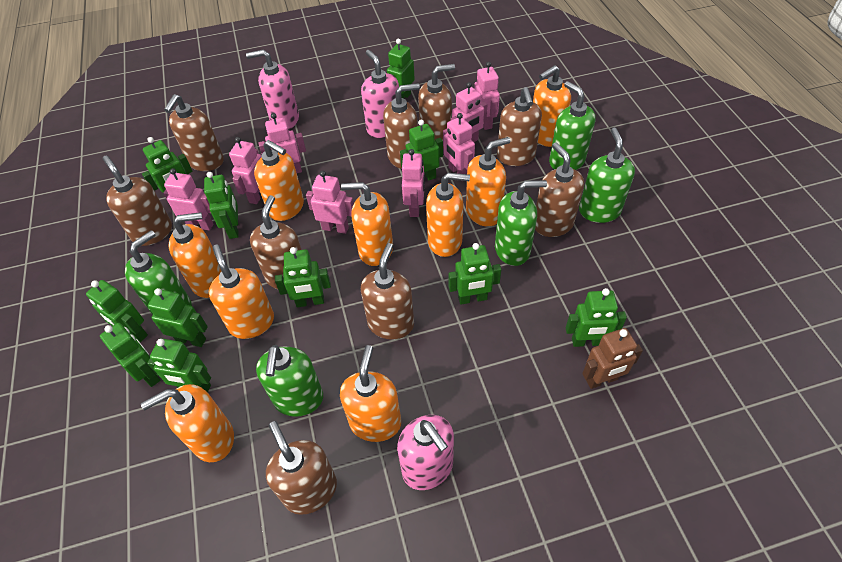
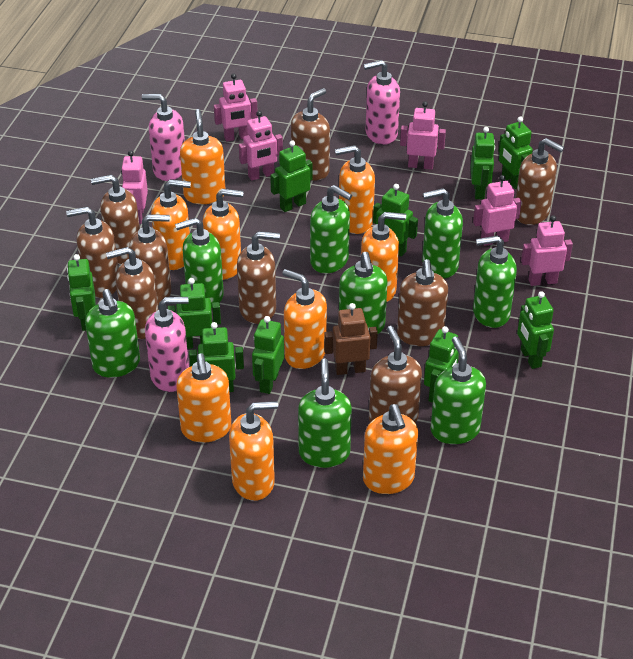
green robot: [86,280,148,342] [100,323,161,387] [142,137,193,193] [147,338,211,392] [148,288,208,347] [204,172,239,239] [275,247,331,307] [387,39,415,98] [400,119,443,180] [449,243,501,304] [566,288,627,347] = 11 -> [67,254,96,331] [168,278,221,349] [189,322,244,392] [252,316,284,394] [270,140,313,212] [373,184,418,257] [424,326,459,403] [470,127,495,199] [498,116,533,189] [517,291,554,369] = 10
green soap dispenser: [125,230,192,310] [256,345,323,417] [495,180,547,266] [549,81,596,170] [579,128,635,223] = 5 -> [85,289,140,378] [175,218,224,308] [298,358,352,468] [310,185,352,274] [339,252,387,334] [422,188,463,278] [431,336,486,444] [473,235,517,328] = 8
pink robot: [164,168,213,231] [229,137,261,204] [258,113,306,173] [306,171,354,234] [402,149,425,217] [443,113,475,174] [451,82,487,142] [474,62,500,130] = 8 -> [121,150,148,224] [214,74,258,142] [239,111,283,181] [400,101,446,169] [473,175,522,246] [521,215,573,286] = 6

